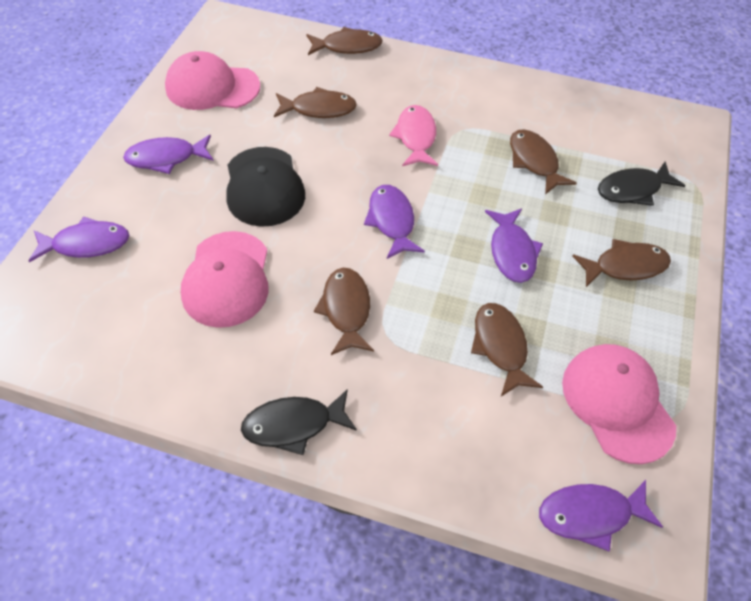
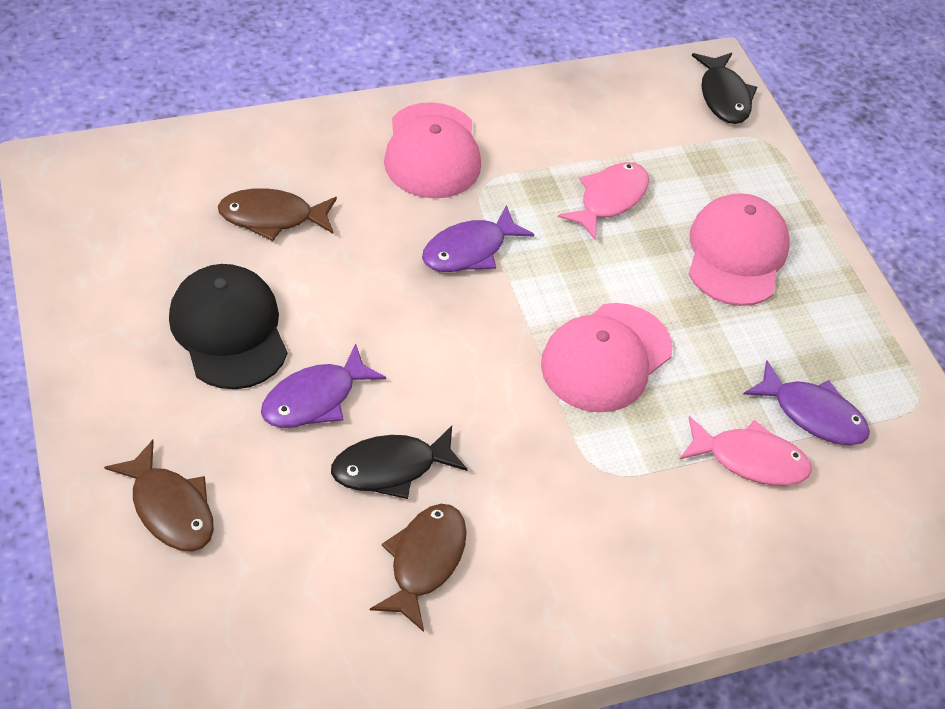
brown fish: [274,87,357,118] [307,27,383,55] [314,268,374,355] [471,303,543,396] [510,129,577,195] [572,239,671,287] = 6 -> [104,440,214,551] [218,188,337,241] [370,504,467,632] = 3
pink fish: [389,105,438,166] = 1 -> [558,162,649,241] [679,416,812,486] = 2
purple fish: [29,216,129,262] [123,135,213,174] [364,185,425,259] [485,208,543,283] [539,480,663,551] = 5 -> [261,344,386,428] [422,205,534,272] [743,360,870,445] = 3

